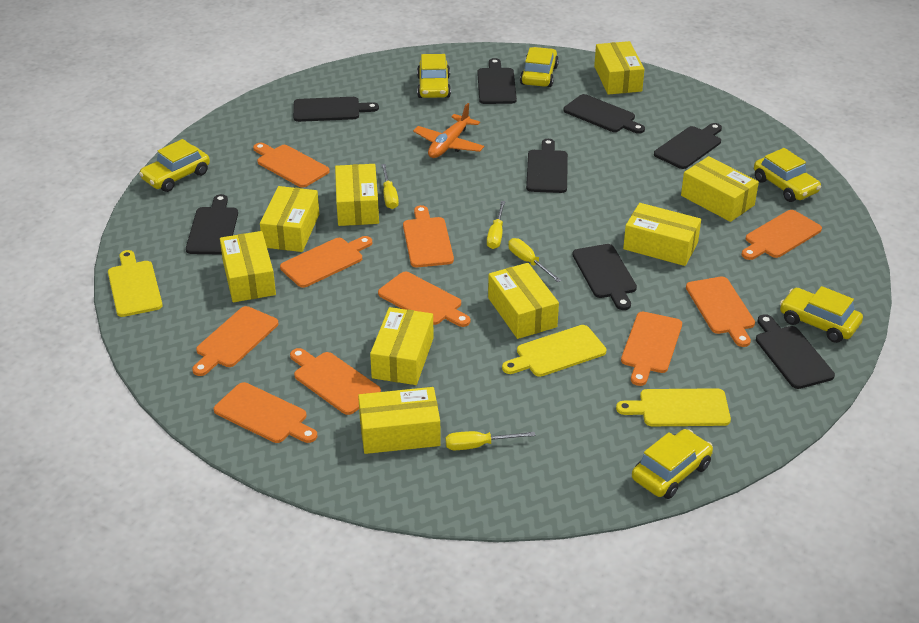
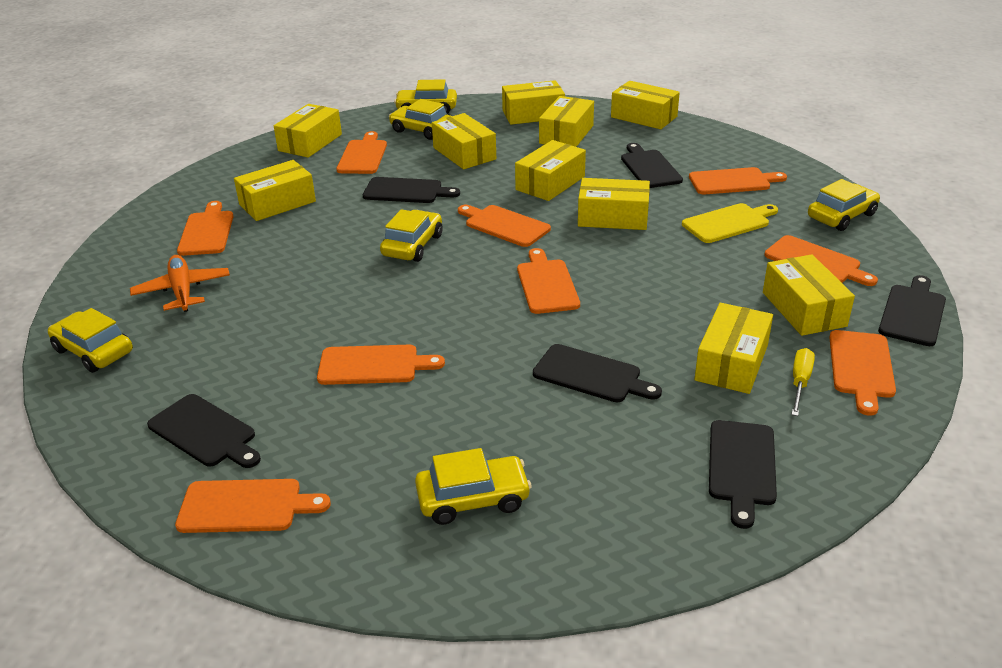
black cutting board: [186,194,238,255] [293,97,379,122] [477,58,517,104] [526,139,568,193] [563,94,645,134] [572,244,637,310] [654,123,722,169] [756,314,835,389] = 8 -> [147,394,261,468] [363,177,460,203] [533,344,662,402] [621,143,683,188] [709,420,777,529] [878,275,946,346] = 6
orange cutting board: [192,306,278,376] [214,382,317,443] [253,143,330,188] [280,236,372,288] [290,348,381,415] [378,272,470,327] [403,205,454,267] [621,312,682,386] [686,277,755,347] [742,210,822,260] = 10 -> [175,479,331,533] [177,201,234,256] [317,345,445,385] [336,131,387,174] [458,205,551,247] [517,248,580,314] [689,167,787,194] [764,235,878,286] [829,330,896,416] = 9
yellow box: [220,231,276,302] [260,186,319,252] [335,164,379,226] [358,387,441,454] [370,307,434,385] [488,263,559,339] [594,41,645,95] [623,203,701,266] [681,156,759,222] = 9 -> [234,160,316,221] [274,104,342,158] [432,113,496,169] [502,80,565,125] [515,140,586,201] [539,96,594,147] [578,178,650,230] [611,81,680,129] [695,303,773,394] [763,254,855,336] = 10
yellow cutting board: [108,250,163,317] [502,325,606,377] [616,388,731,426] = 3 -> [682,203,778,243] = 1
yellow screwdriver: [381,164,399,209] [446,431,535,450] [487,201,505,249] [508,238,561,282] = 4 -> [791,348,815,416] = 1

